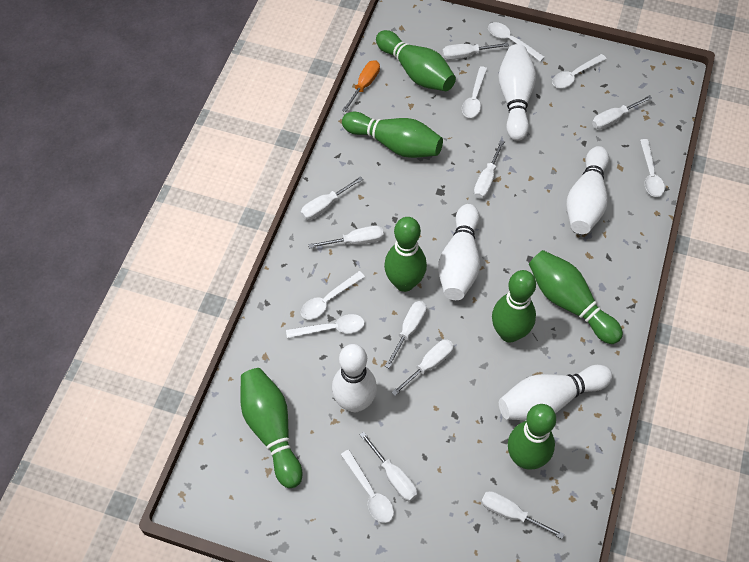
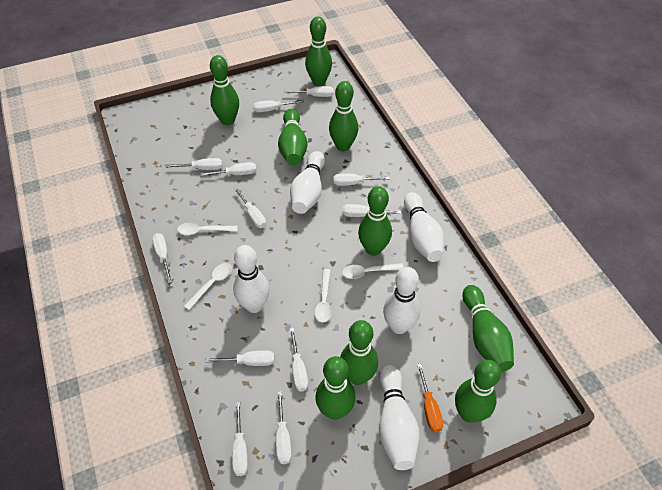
green bowling pin: [240,368,303,488] [342,112,443,158] [376,30,456,91] [384,217,427,292] [492,270,536,342] [508,404,556,470] [529,250,623,344] = 7 -> [210,55,239,125] [278,109,308,165] [305,17,332,86] [315,356,356,419] [329,81,358,151] [340,320,378,385] [358,186,392,256] [455,360,501,423] [462,285,514,372] = 9
white screwdriver: [301,176,363,220] [309,226,384,248] [360,432,417,502] [385,301,427,368] [391,339,454,396] [442,43,509,60] [474,140,504,199] [481,491,564,539] [592,95,652,130] = 9 -> [152,233,172,284] [166,158,223,170] [200,162,256,176] [205,350,275,366] [232,402,248,476] [234,187,266,228] [253,100,304,113] [276,391,292,464] [283,86,334,97] [290,328,308,392] [333,173,390,186] [343,204,401,217] = 12
white spoon: [286,314,365,338] [301,271,365,320] [341,450,394,523] [462,66,487,118] [488,22,545,62] [552,54,606,88] [640,139,665,197] = 7 -> [177,222,238,235] [184,263,232,310] [314,269,332,323] [342,263,404,279] = 4

